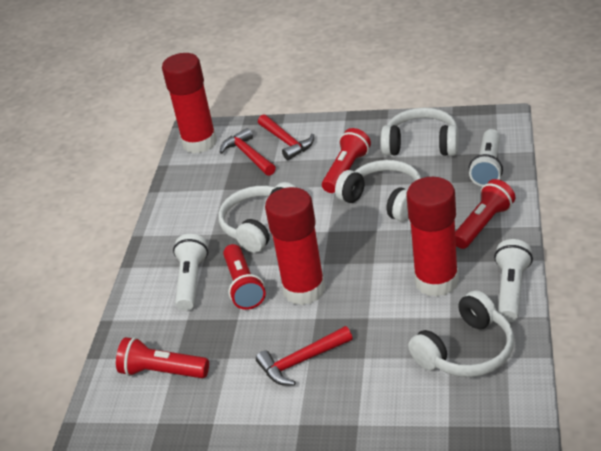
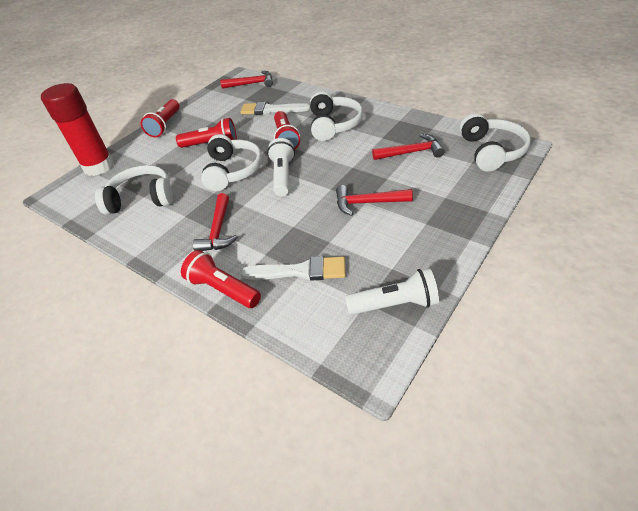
red glue stick: [162,53,217,154] [265,187,326,305] [407,177,459,297] = 3 -> [41,83,114,176] = 1
red hammer: [219,128,276,176] [256,326,353,386] [258,114,314,160] = 3 -> [193,193,238,251] [220,71,273,89] [336,185,413,216] [372,134,445,160] = 4
white brush: none = 0 -> [240,102,311,115] [241,256,346,281] = 2
white flashlight: [173,234,208,311] [469,129,503,187] [494,239,533,322] = 3 -> [267,138,295,197] [345,268,439,315] = 2

